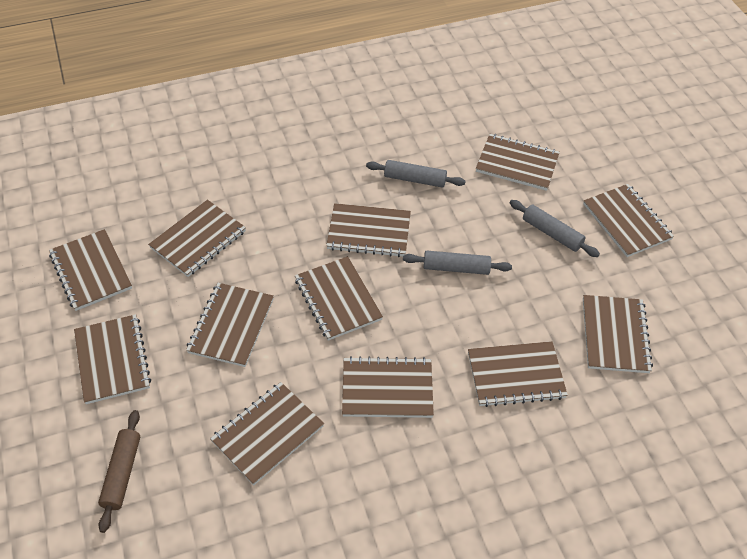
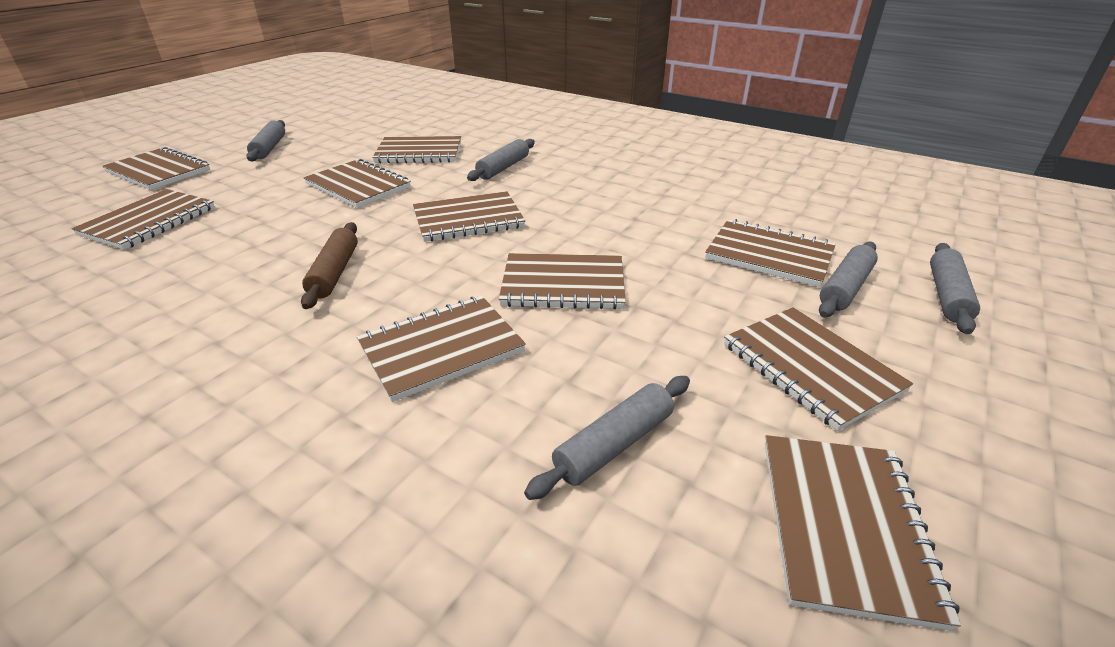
brown notebook: [49,229,132,311] [74,314,151,404] [148,200,246,277] [186,283,274,367] [210,382,324,485] [295,256,383,341] [326,203,411,257] [342,356,434,418] [468,341,568,407] [476,134,560,191] [583,184,674,257] [583,295,653,373] = 12 -> [72,189,215,250] [102,147,210,190] [304,159,411,208] [357,296,526,402] [372,136,461,163] [413,191,525,242] [499,253,626,310] [705,219,836,287] [724,307,913,431] [765,435,961,631] = 10
grey rolling pin: [366,160,466,188] [403,251,512,275] [510,200,600,257] = 3 -> [246,120,285,162] [467,139,535,181] [524,376,690,500] [819,242,878,317] [930,243,980,334] = 5

